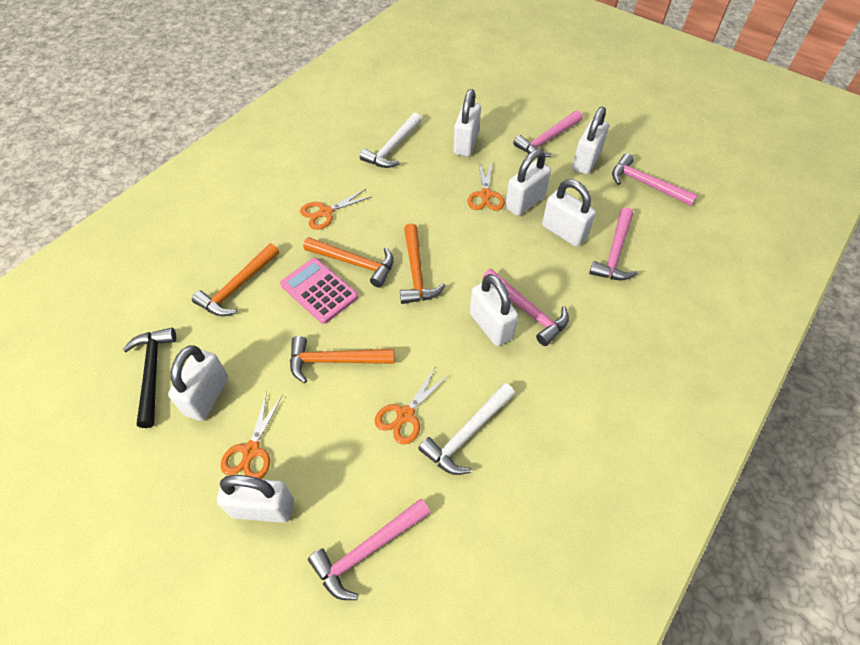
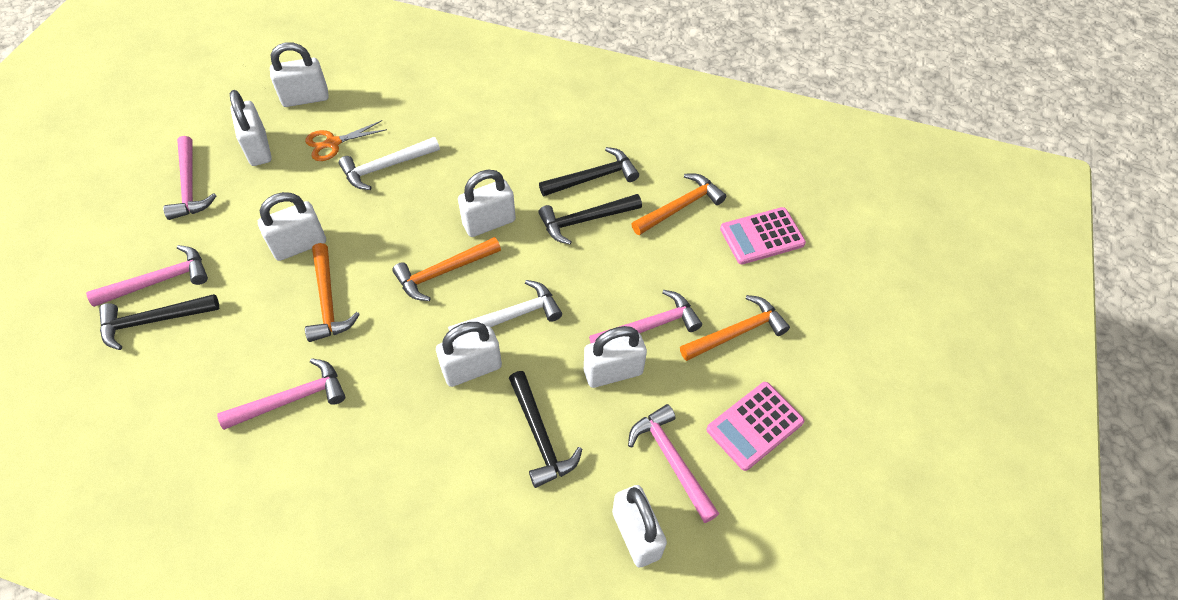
black hammer: [123,328,176,428] = 1 -> [99,294,219,350] [509,371,582,488] [538,194,642,244] [539,147,639,196] = 4
orange scissors: [221,392,283,479] [300,189,373,230] [375,368,449,445] [467,161,505,211] = 4 -> [305,120,387,161] = 1
pink calculator: [280,258,358,324] = 1 -> [706,382,804,471] [720,207,806,264] = 2

